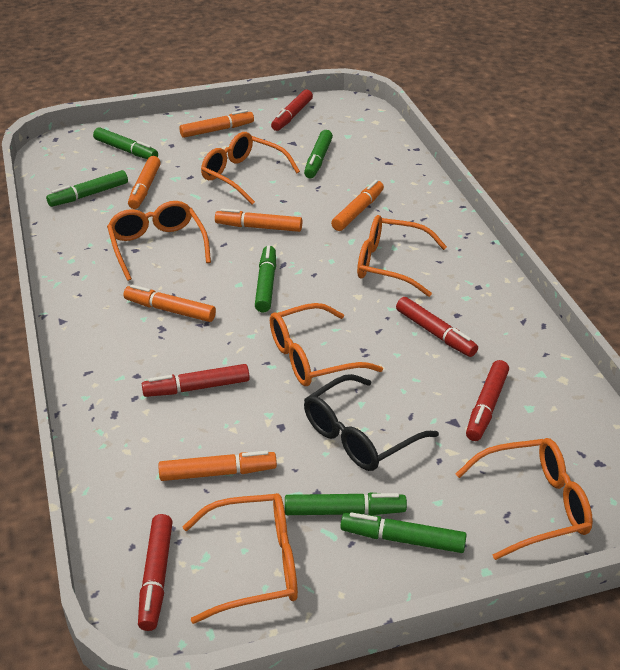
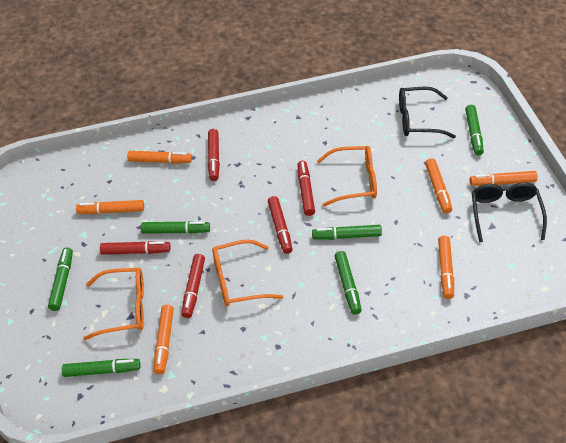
black glasses: [304,374,439,471] = 1 -> [399,87,456,138] [471,182,547,242] = 2
orange glasses: [107,201,211,281] [182,493,298,624] [201,132,300,205] [270,303,383,386] [357,215,447,297] [456,438,593,560] = 6 -> [83,268,144,340] [212,240,283,307] [317,146,377,207] = 3

